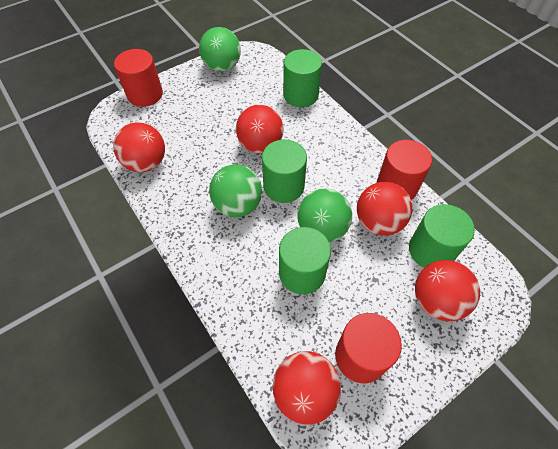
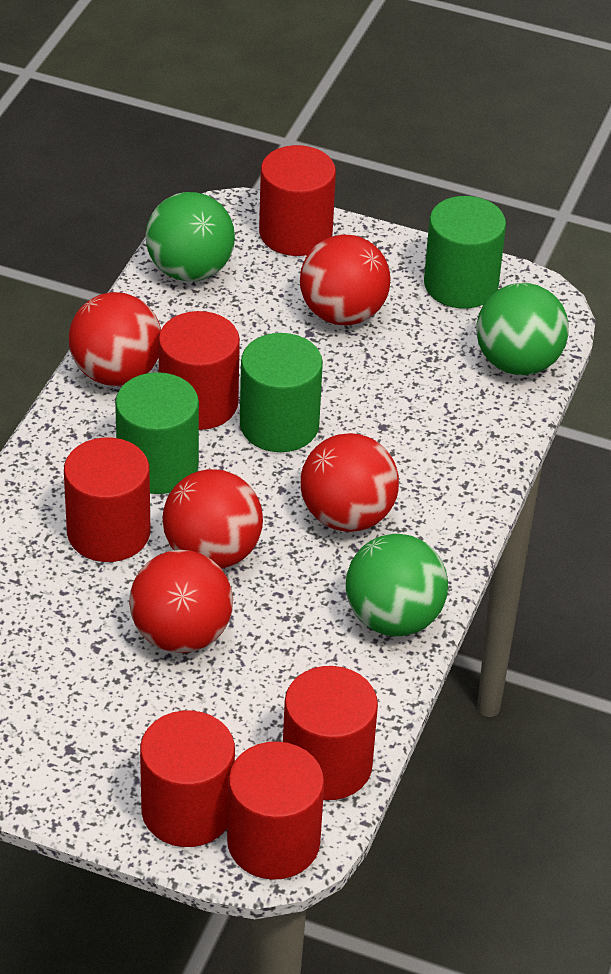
green cylinder: [262,140,307,203] [279,227,331,294] [283,49,322,107] [409,204,475,268] = 4 -> [115,372,199,494] [240,333,323,452] [424,196,506,308] = 3
red cylinder: [114,49,163,107] [335,313,402,383] [377,140,432,200] = 3 -> [64,438,150,562] [140,711,235,847] [158,311,240,430] [227,742,324,880] [259,145,336,256] [283,666,378,800] = 6

